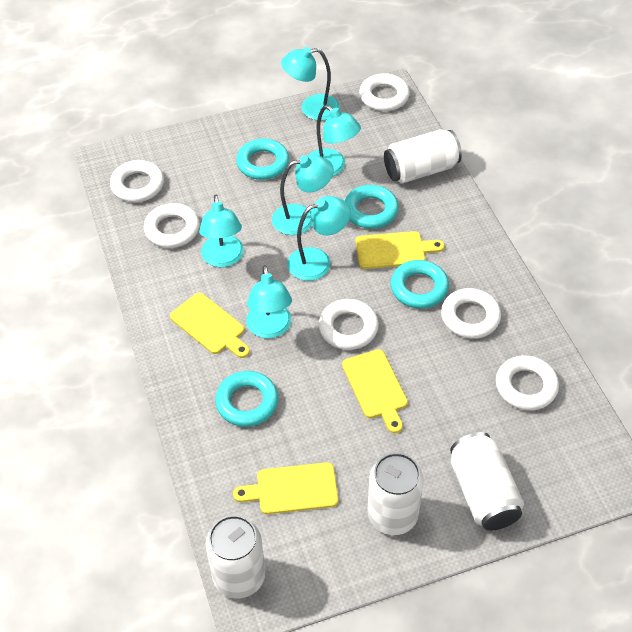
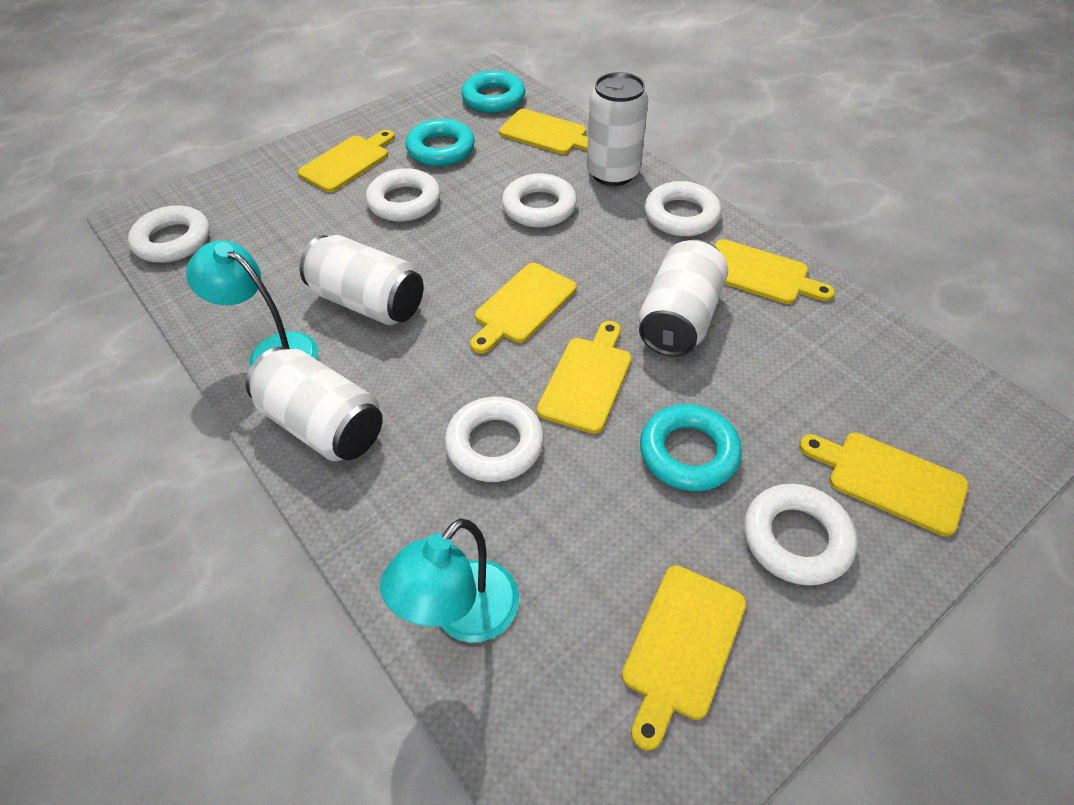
turquoise lamp: [199,195,244,267] [246,265,292,338] [272,155,334,235] [281,47,340,121] [287,196,351,281] [308,105,361,176] = 6 -> [186,240,318,367] [380,518,519,642] = 2
turquoise ring: [215,371,279,427] [236,139,289,180] [345,185,399,229] [391,260,449,309] = 4 -> [406,119,475,166] [461,70,525,113] [640,404,742,491] = 3
yellow cutting board: [170,293,250,358] [233,462,338,514] [342,349,408,433] [355,231,445,269] = 4 -> [298,130,395,192] [470,263,576,354] [499,109,588,154] [537,321,632,434] [622,565,746,751] [714,239,835,304] [799,433,969,537] = 7

